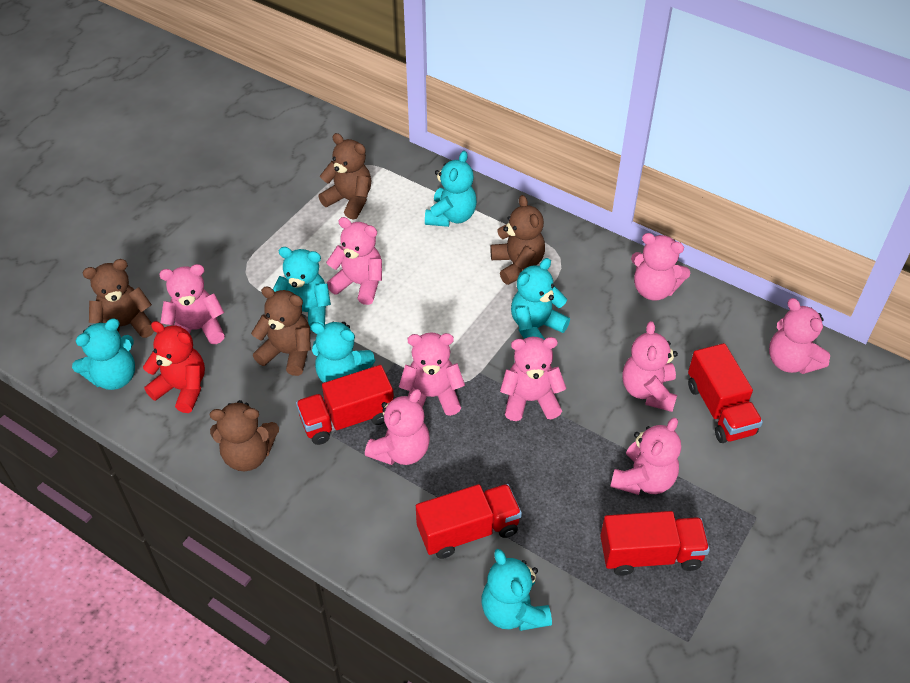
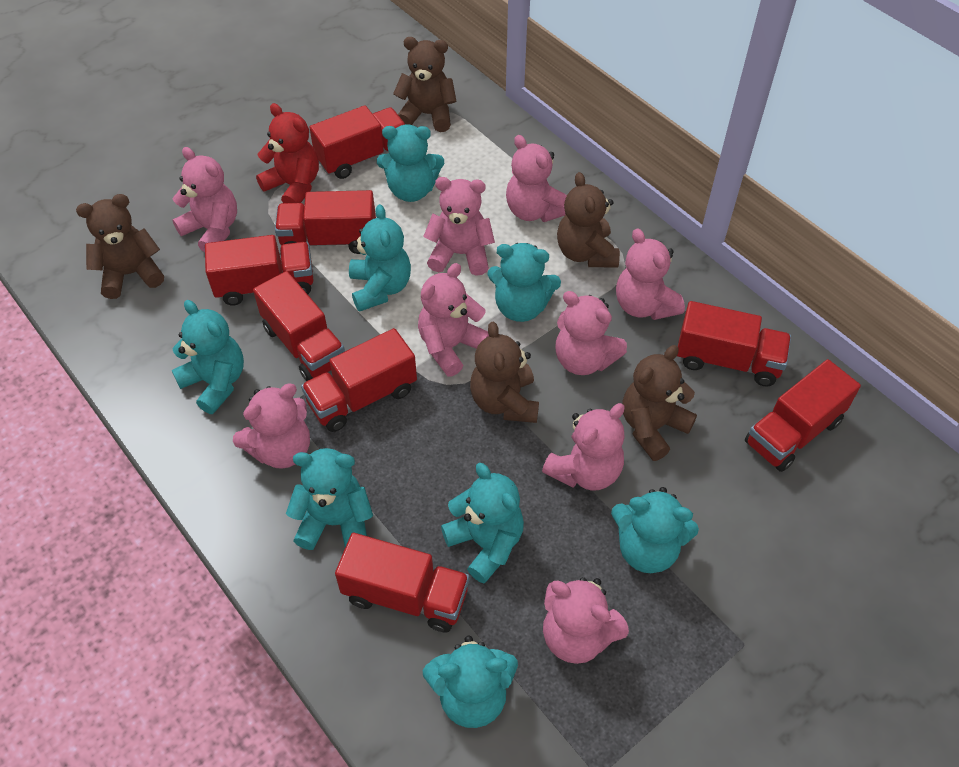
red truck: [296,365,394,445] [416,484,522,559] [600,511,710,576] [688,343,763,443] = 4 -> [205,235,314,305] [253,271,345,381] [275,190,376,254] [301,328,417,432] [309,105,406,179] [335,533,469,632] [677,301,791,387] [745,359,861,472] = 8
turquoise teddy bear: [72,319,135,390] [273,247,331,331] [311,321,376,383] [425,151,477,227] [482,549,552,631] [511,258,570,340] = 6 -> [172,300,244,414] [286,448,373,550] [349,204,411,312] [377,124,444,202] [423,635,518,728] [441,463,524,583] [488,243,561,322] [611,487,699,573] = 8

